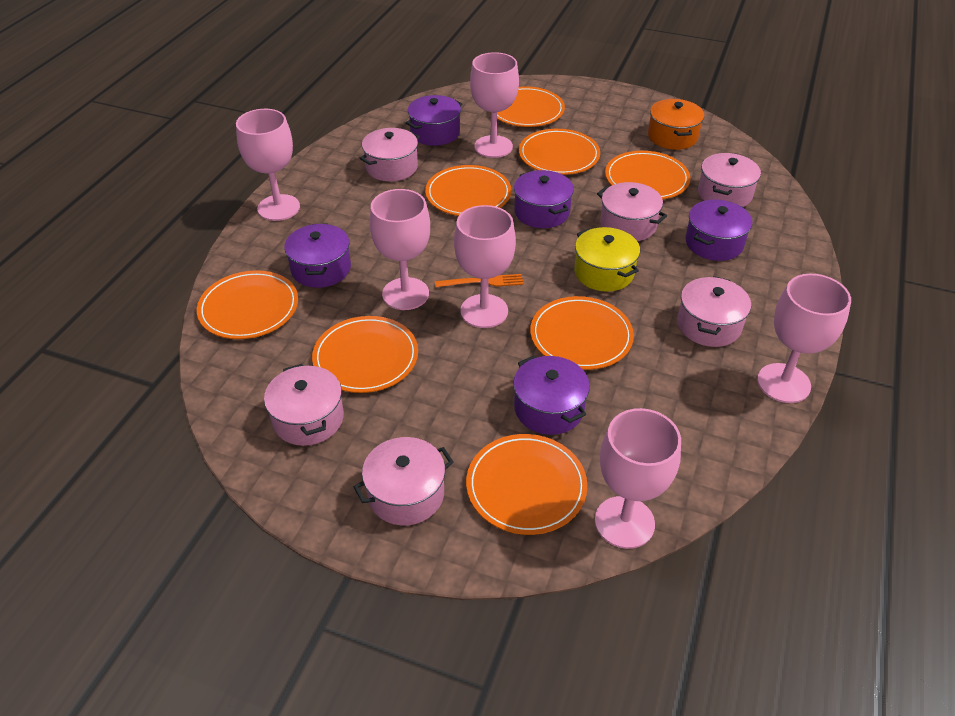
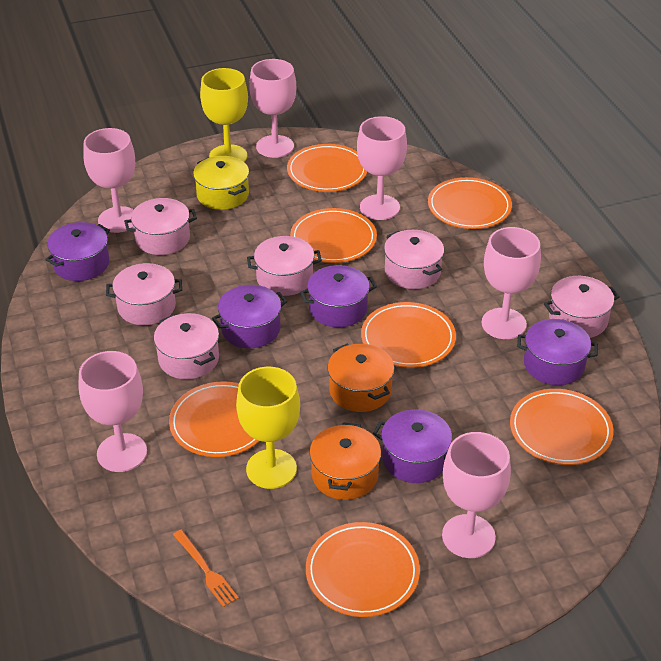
orange plate: [197,270,298,339] [312,316,418,393] [425,165,512,216] [466,434,587,535] [490,86,565,127] [519,129,600,175] [530,296,634,370] [605,151,690,199] = 8 -> [169,381,260,457] [287,144,367,192] [290,208,377,263] [306,522,420,617] [361,302,456,368] [428,177,512,229] [510,389,613,465] = 7
orange pot: [648,99,704,150] = 1 -> [309,422,381,500] [327,344,394,412] = 2
yellow goblet: none = 0 -> [200,68,248,162] [236,367,300,489] = 2

